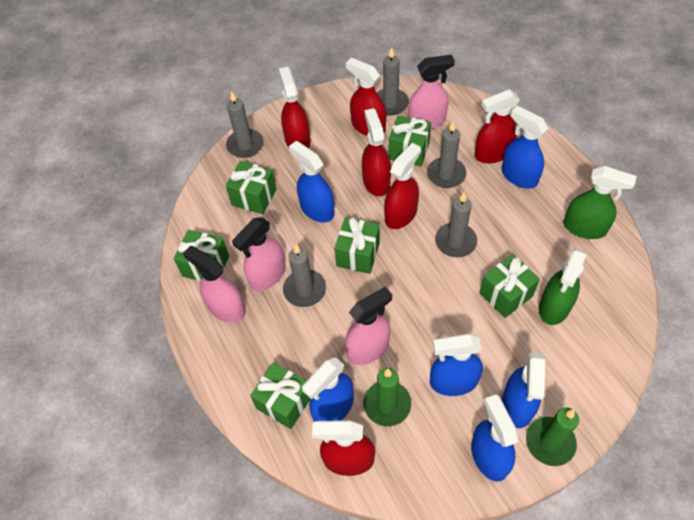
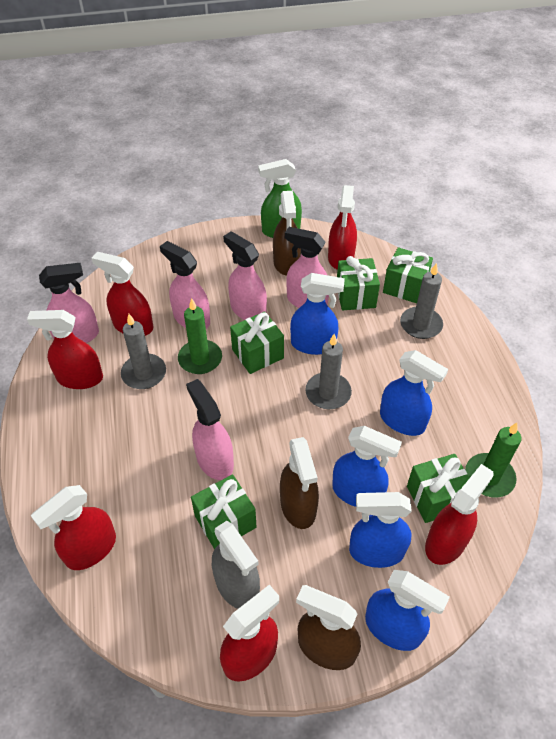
blue spray bottle: [289,141,334,222] [302,357,354,421] [430,334,483,396] [471,394,518,482] [502,106,548,189] [502,352,545,428] = 6 -> [290,273,345,355] [332,426,402,507] [349,492,412,568] [365,570,450,651] [380,350,448,436] = 5
brown spray bottle: none = 0 -> [273,191,301,276] [280,437,319,529] [296,585,361,670] = 3
green gift: [174,230,229,281] [226,161,277,214] [250,362,310,429] [334,217,380,274] [389,115,431,166] [479,254,540,318] = 6 -> [191,474,256,549] [230,311,284,374] [337,256,380,310] [383,247,433,303] [407,454,469,523] = 5
green spray bottle: [539,248,587,325] [564,166,637,239] = 2 -> [258,159,302,238] = 1
grey candle: [226,91,263,158] [283,244,326,307] [377,47,409,115] [427,121,467,188] [435,192,477,258] = 5 -> [121,314,166,389] [305,334,352,409] [400,263,443,339] = 3
grey spray bottle: none = 0 -> [212,521,260,609] = 1
pink spray bottle: [183,246,246,323] [232,217,286,291] [345,286,392,365] [408,55,455,129] = 4 -> [39,263,99,343] [160,241,210,329] [186,379,234,480] [223,232,267,320] [285,227,329,308] = 5

